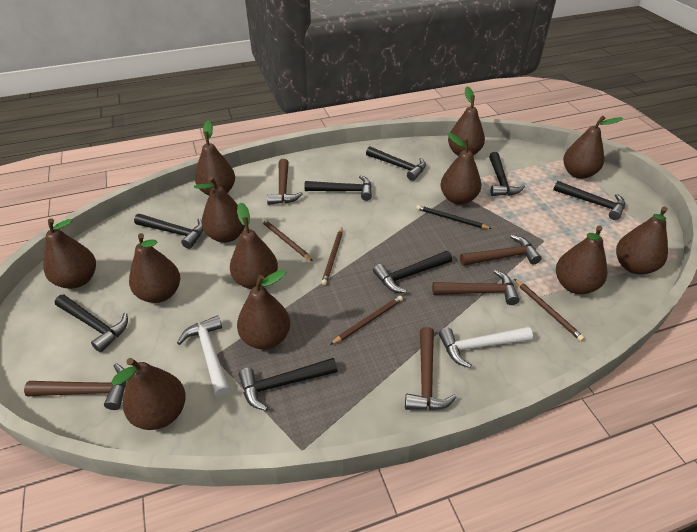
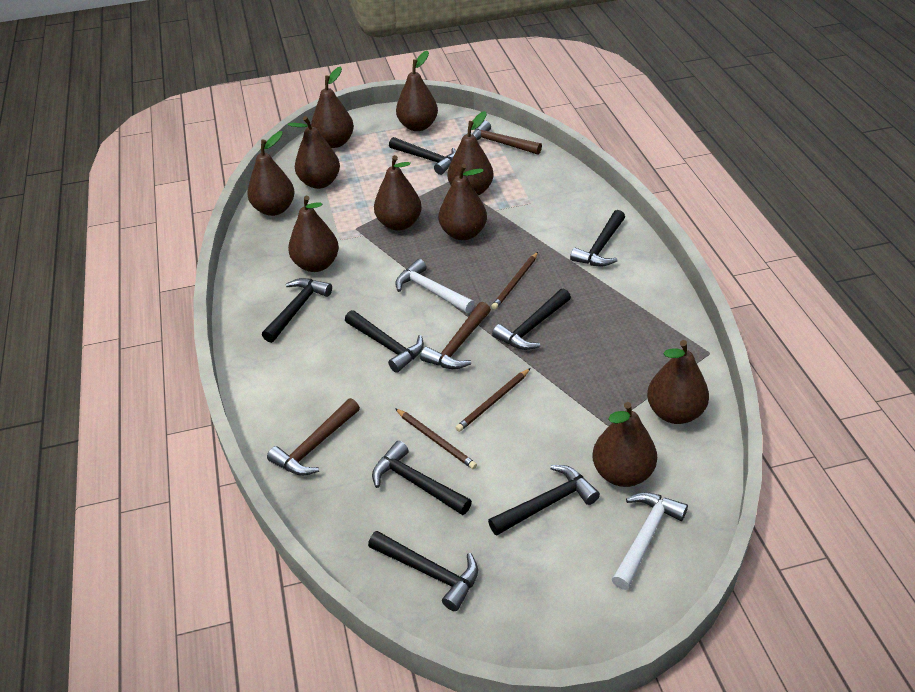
black pencil: [416,205,492,229] = 1 -> none = 0
brown hammer: [24,363,127,410] [267,159,303,205] [405,327,457,410] [432,270,520,305] [460,235,542,266] = 5 -> [267,398,360,476] [420,302,491,369] [472,121,542,155] = 3
brown pear: [43,218,96,289] [111,358,186,430] [129,233,180,303] [194,177,245,243] [195,121,235,196] [230,203,278,289] [237,270,290,349] [440,133,482,205] [448,86,485,156] [556,225,607,294] [563,116,623,179] [616,207,668,275] = 12 -> [247,131,294,216] [288,116,340,189] [288,195,339,272] [311,66,354,148] [374,155,422,231] [396,51,438,131] [439,164,487,240] [448,111,494,195] [592,402,657,487] [647,340,709,424] = 10
brown pencil: [261,219,313,261] [321,227,343,285] [330,296,403,345] [514,279,585,341] = 4 -> [395,408,477,469] [456,368,531,432] [491,252,538,310] = 3

